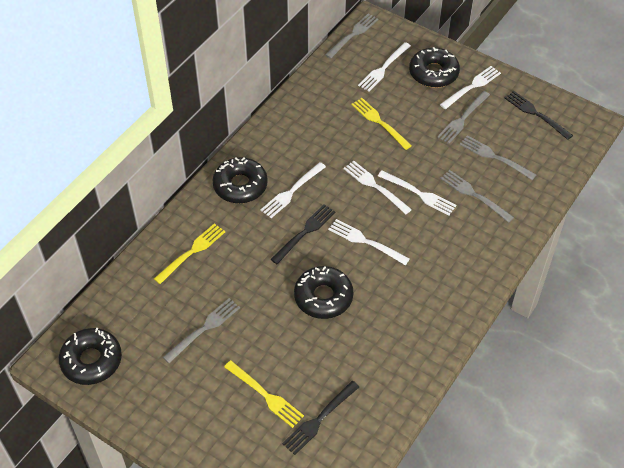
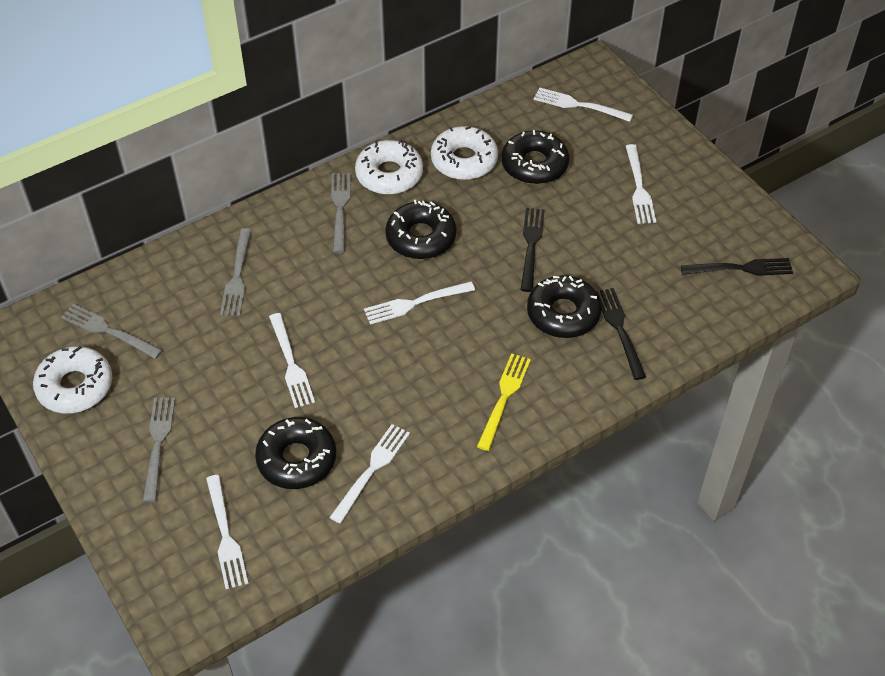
grey fork: [163,298,240,363] [325,14,379,59] [437,91,490,144] [440,170,514,223] [460,135,537,180] = 5 -> [61,304,163,359] [142,398,175,502] [220,228,251,316] [331,173,350,253] = 4
white donut: none = 0 -> [33,346,112,413] [355,139,423,195] [431,126,498,180] = 3
yellow fork: [154,223,225,284] [224,360,304,428] [351,98,412,150] = 3 -> [477,353,531,451] = 1

